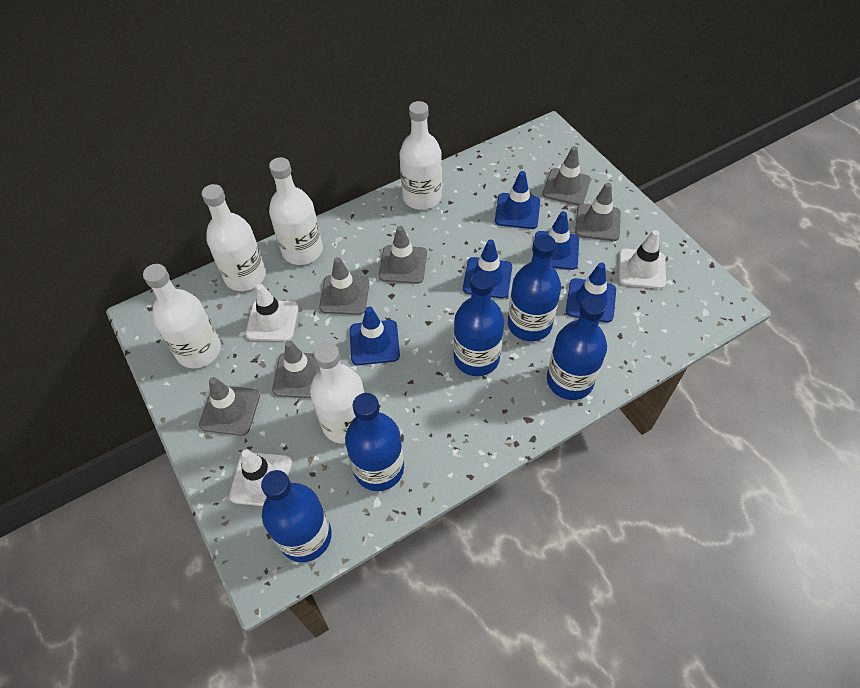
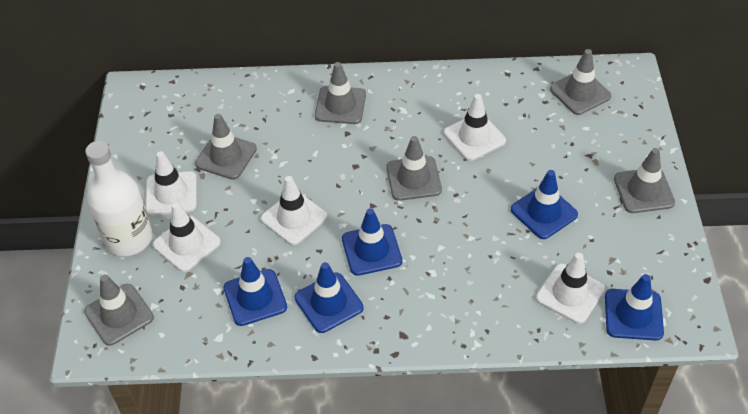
blue bottle: [261,470,332,562] [345,393,404,491] [453,271,504,376] [508,234,561,341] [547,295,607,400] = 5 -> none = 0
white bottle: [143,264,221,368] [202,184,266,291] [269,157,323,265] [310,342,365,444] [400,101,442,210] = 5 -> [85,141,153,256] = 1
white traffic cone: [229,450,292,506] [246,284,299,341] [619,230,666,289] = 3 -> [145,151,197,215] [153,202,221,272] [261,176,327,245] [444,94,506,161] [536,253,605,324] = 5

